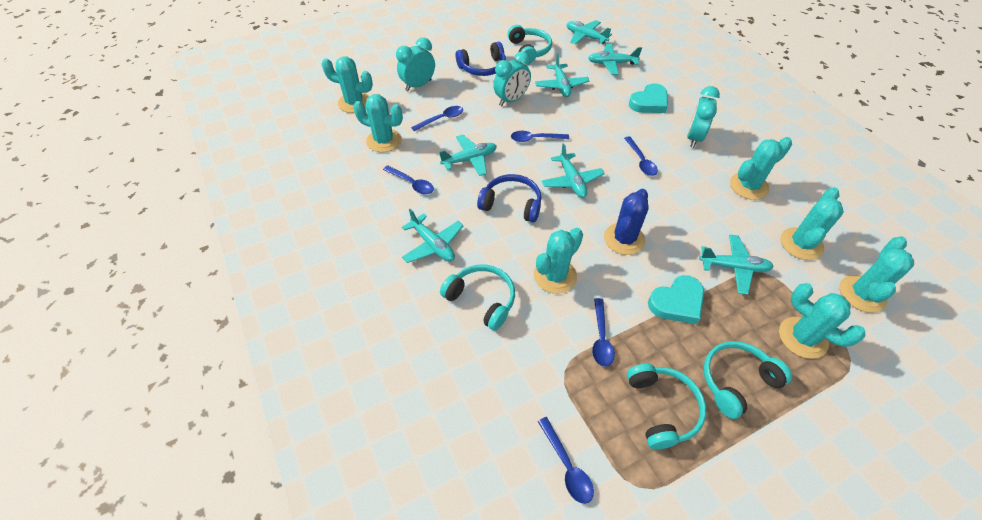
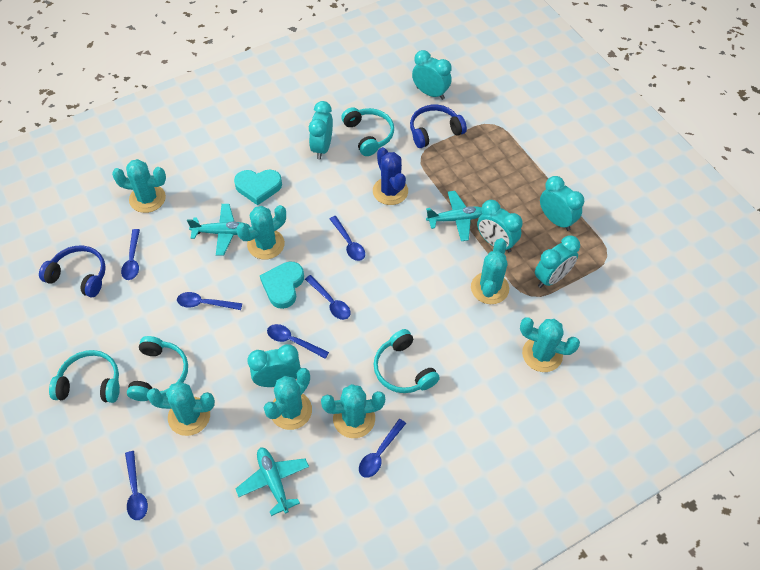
blue spoon: [383,165,434,194] [411,106,463,131] [511,131,569,142] [538,417,594,504] [592,298,615,367] [624,137,658,176] = 6 -> [121,229,140,280] [125,451,148,520] [177,292,242,310] [267,324,329,359] [305,275,351,320] [330,216,365,261] [359,419,406,478] = 7
turquoise clock: [396,37,435,91] [493,51,531,106] [687,86,720,148] = 3 -> [247,344,301,387] [309,101,333,160] [412,50,452,100] [477,200,523,252] [535,235,580,288] [540,176,584,231] = 6
turquoise plane: [402,209,463,263] [438,134,497,176] [535,53,590,97] [542,143,605,198] [567,20,612,45] [588,44,642,75] [699,234,774,295] = 7 -> [187,204,250,255] [236,447,309,516] [426,191,482,241] = 3

